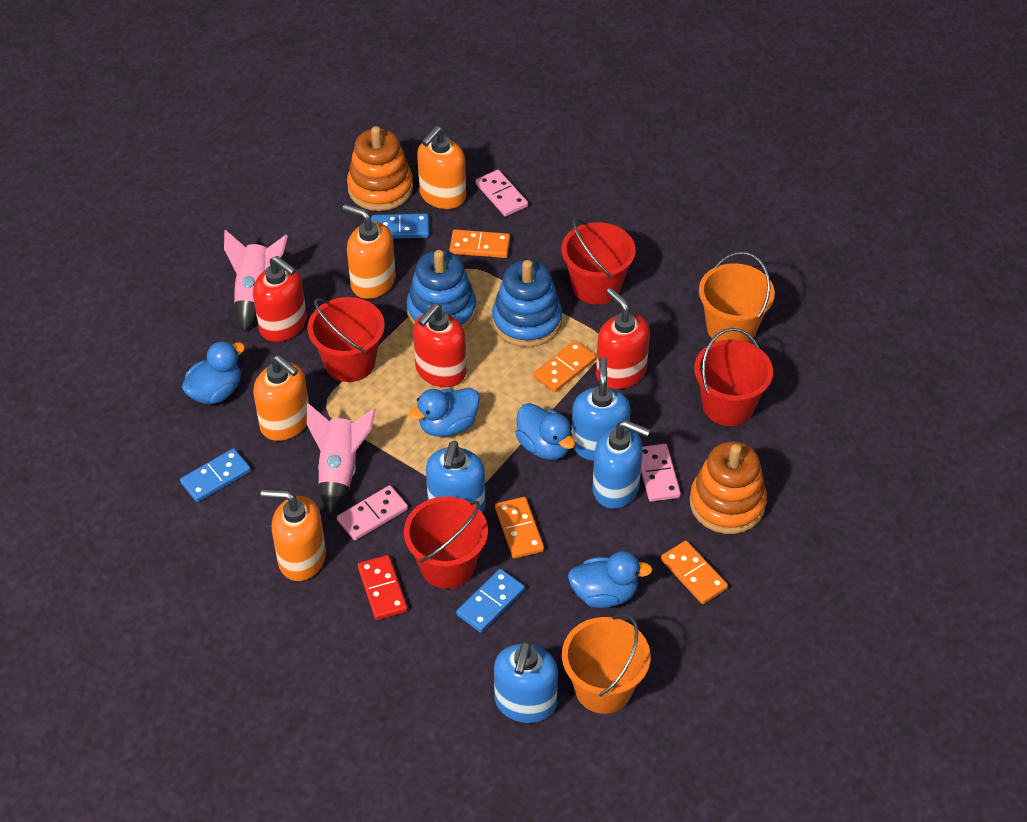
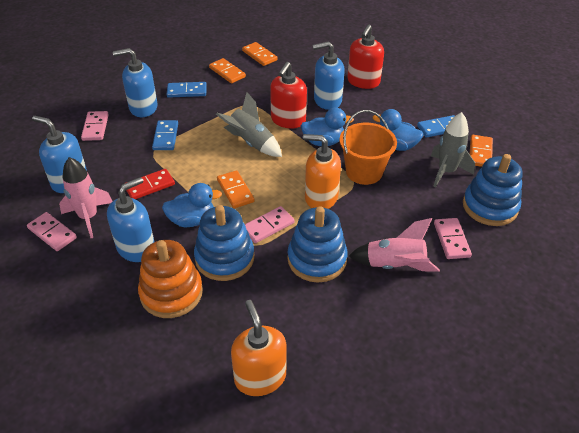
blue duck: [182,341,245,404] [409,388,480,437] [515,403,575,460] [568,551,653,608] = 4 -> [162,183,222,227] [301,107,354,146] [373,109,423,151] = 3
blue stacking toy: [406,250,476,330] [492,260,562,347] = 2 -> [194,205,254,281] [287,206,348,282] [463,154,523,226] = 3
grey rocket: none = 0 -> [216,92,282,157] [431,112,475,188] = 2
orange bucket: [562,614,651,714] [699,252,775,343] = 2 -> [340,110,397,185] = 1
orange soap dispenser: [253,355,309,441] [261,490,326,581] [343,204,396,299] [417,126,466,209] = 4 -> [231,300,287,396] [303,134,341,209] = 2
orange stacking toy: [347,126,413,211] [690,441,767,534] = 2 -> [138,240,203,318] = 1
pink domino: [337,485,408,540] [476,170,528,217] [641,444,681,502] = 3 -> [27,212,77,251] [81,111,109,141] [245,206,294,243] [434,218,472,259] = 4
red bucket: [308,297,385,382] [404,496,488,589] [561,218,636,305] [694,328,773,426] = 4 -> none = 0
red soap dispenser: [253,256,307,342] [413,303,466,387] [596,288,650,389] = 3 -> [270,62,307,128] [347,25,384,89] = 2

